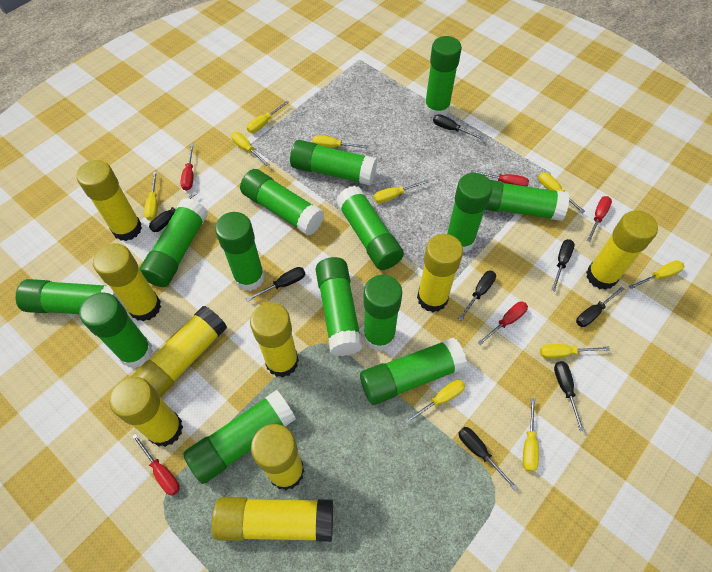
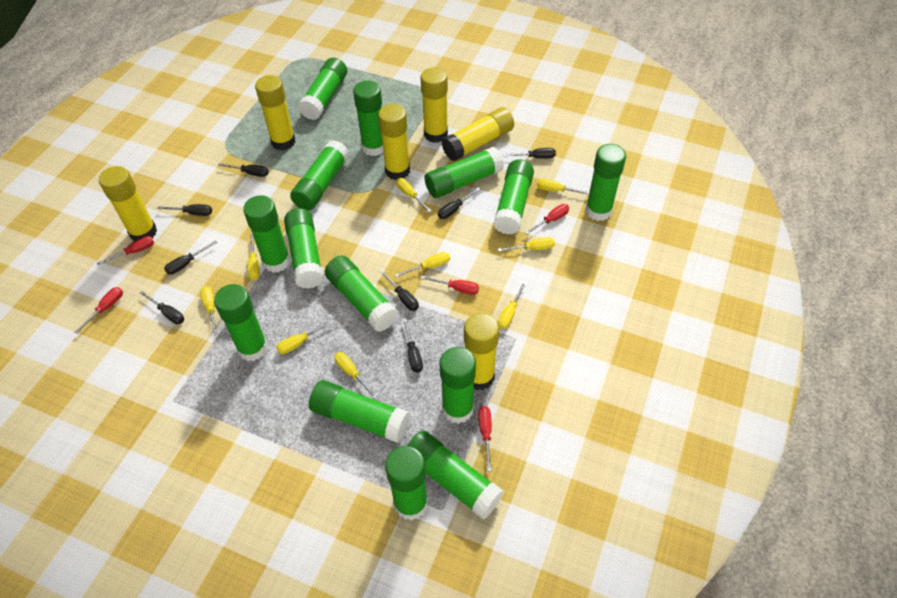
yellow glue stick: [77,160,142,241] [93,243,161,321] [109,377,183,447] [131,306,227,398] [212,497,333,542] [250,303,299,377] [251,424,304,490] [417,234,463,312] [586,210,658,290] = 9 -> [99,166,157,241] [255,75,295,151] [378,104,410,180] [420,67,448,143] [442,107,514,161] [464,313,499,390] = 6
yellow screwdriver: [144,172,158,221] [231,132,270,166] [247,101,289,133] [313,135,368,148] [374,180,428,203] [404,380,465,424] [523,398,539,472] [538,172,585,213] [540,344,610,359] [629,260,684,289] = 10 -> [201,286,218,336] [247,234,260,280] [276,320,334,354] [334,352,377,399] [395,252,450,277] [396,178,432,212] [498,237,555,252] [498,281,527,329] [537,179,589,195] = 9

